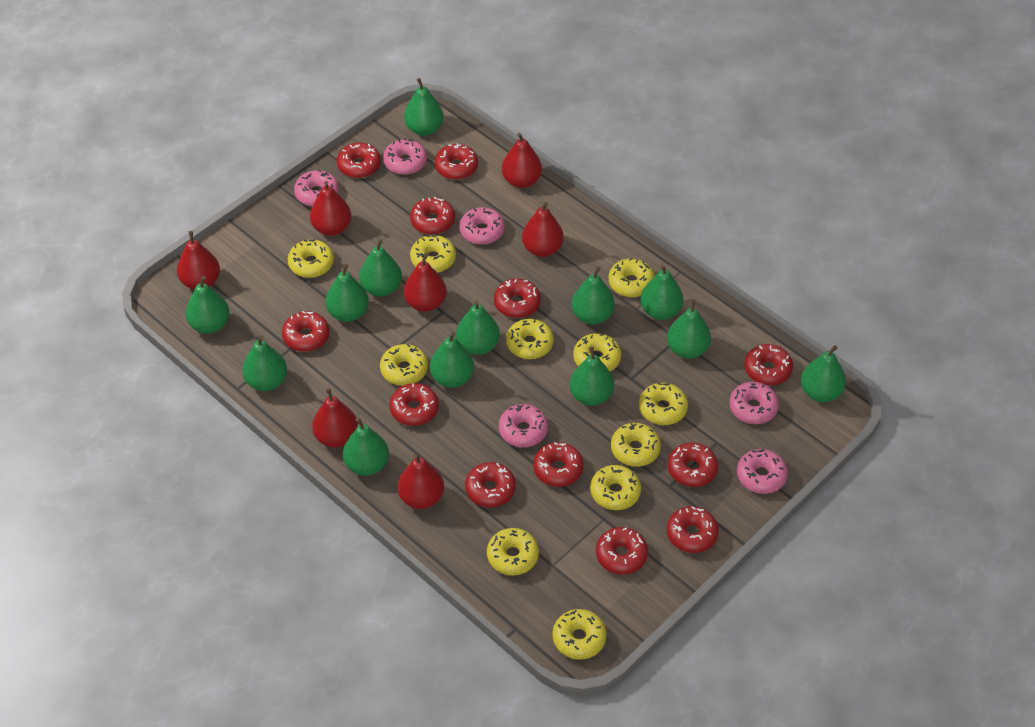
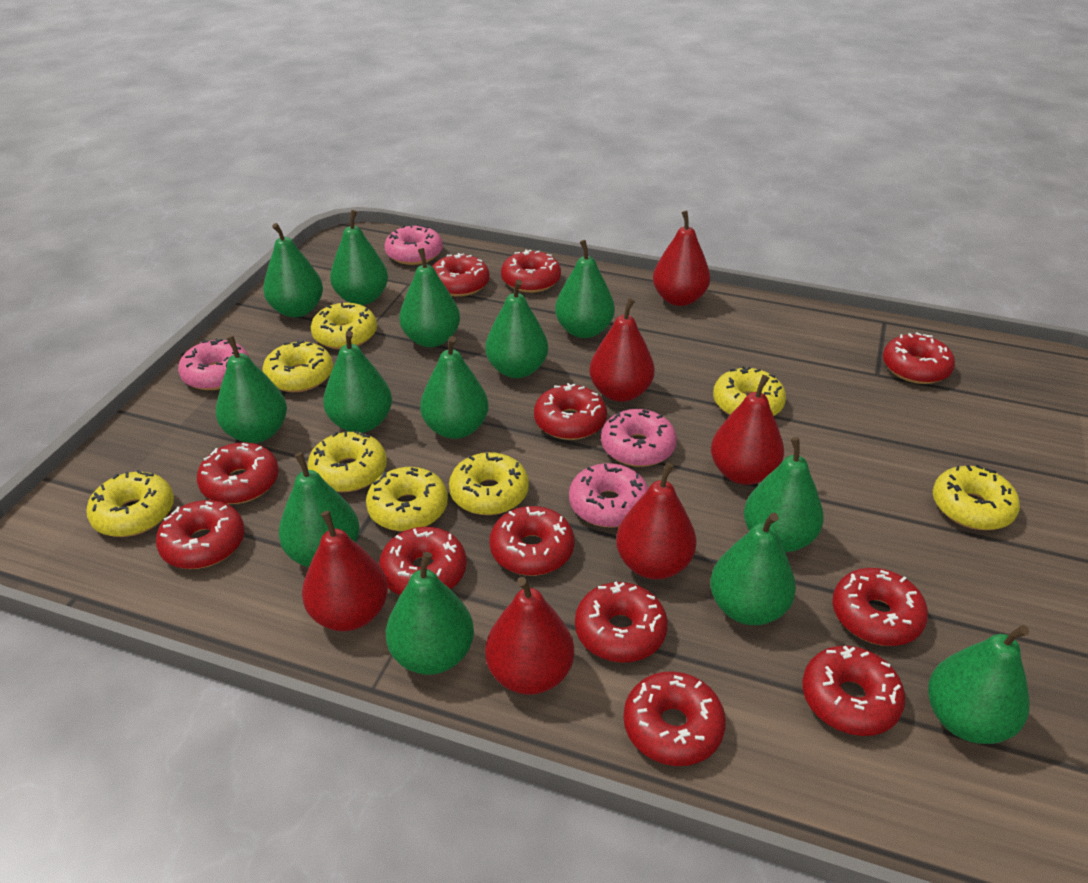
pink donut: [294,170,339,206] [383,138,427,175] [460,207,505,245] [499,404,548,447] [729,382,779,424] [737,449,788,494] = 6 -> [178,338,249,390] [385,224,443,265] [569,463,648,528] [601,409,677,467] = 4
red pear: [177,231,220,290] [310,181,351,236] [312,388,358,448] [397,454,444,509] [404,253,447,312] [502,133,542,188] [522,202,564,257] = 7 -> [302,511,388,631] [485,577,574,695] [589,298,655,402] [616,462,697,579] [653,211,710,306] [711,375,784,485] = 6
yellow donut: [288,239,334,278] [380,344,428,385] [410,234,456,273] [487,528,539,576] [506,319,554,359] [552,609,607,659] [573,333,621,371] [590,465,641,510] [609,258,655,297] [611,423,661,467] [639,383,688,425] = 11 -> [86,470,174,537] [262,340,333,392] [307,430,387,492] [311,302,377,349] [366,467,448,531] [449,452,529,515] [713,366,786,416] [933,464,1020,530] = 8

